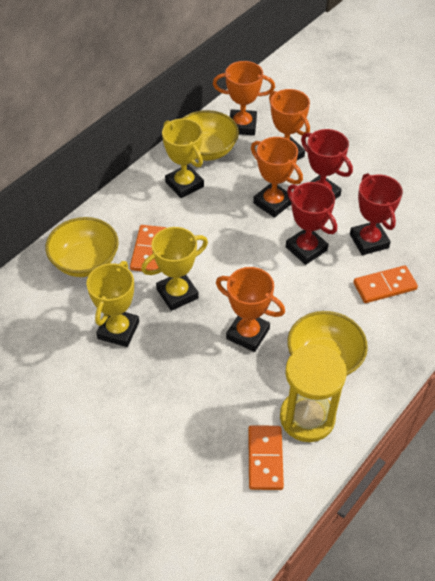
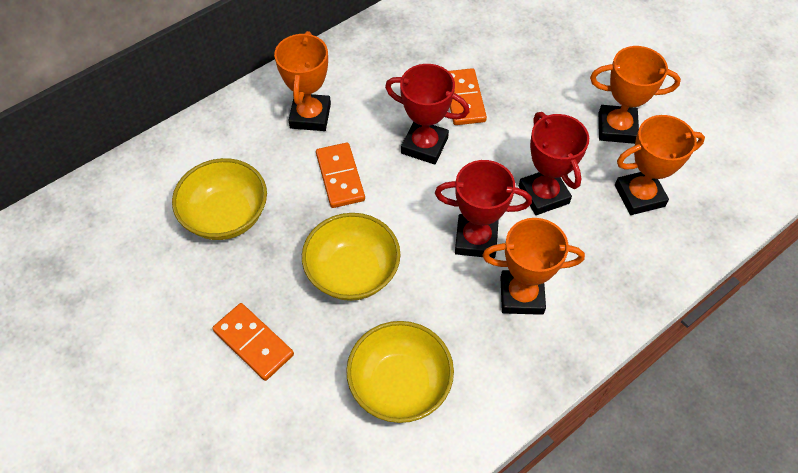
yellow hourglass: [280,344,347,442] = 1 -> none = 0
yellow trophy: [87,261,139,347] [141,227,208,311] [162,118,204,198] = 3 -> none = 0

